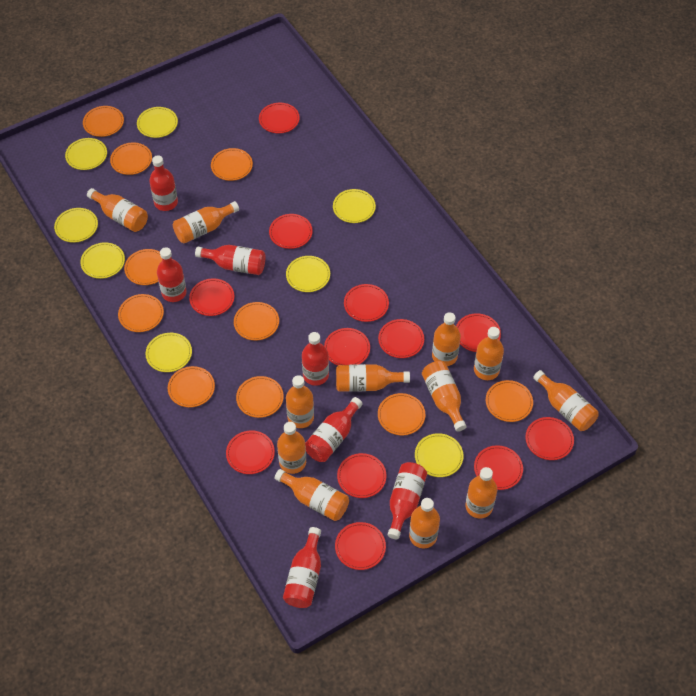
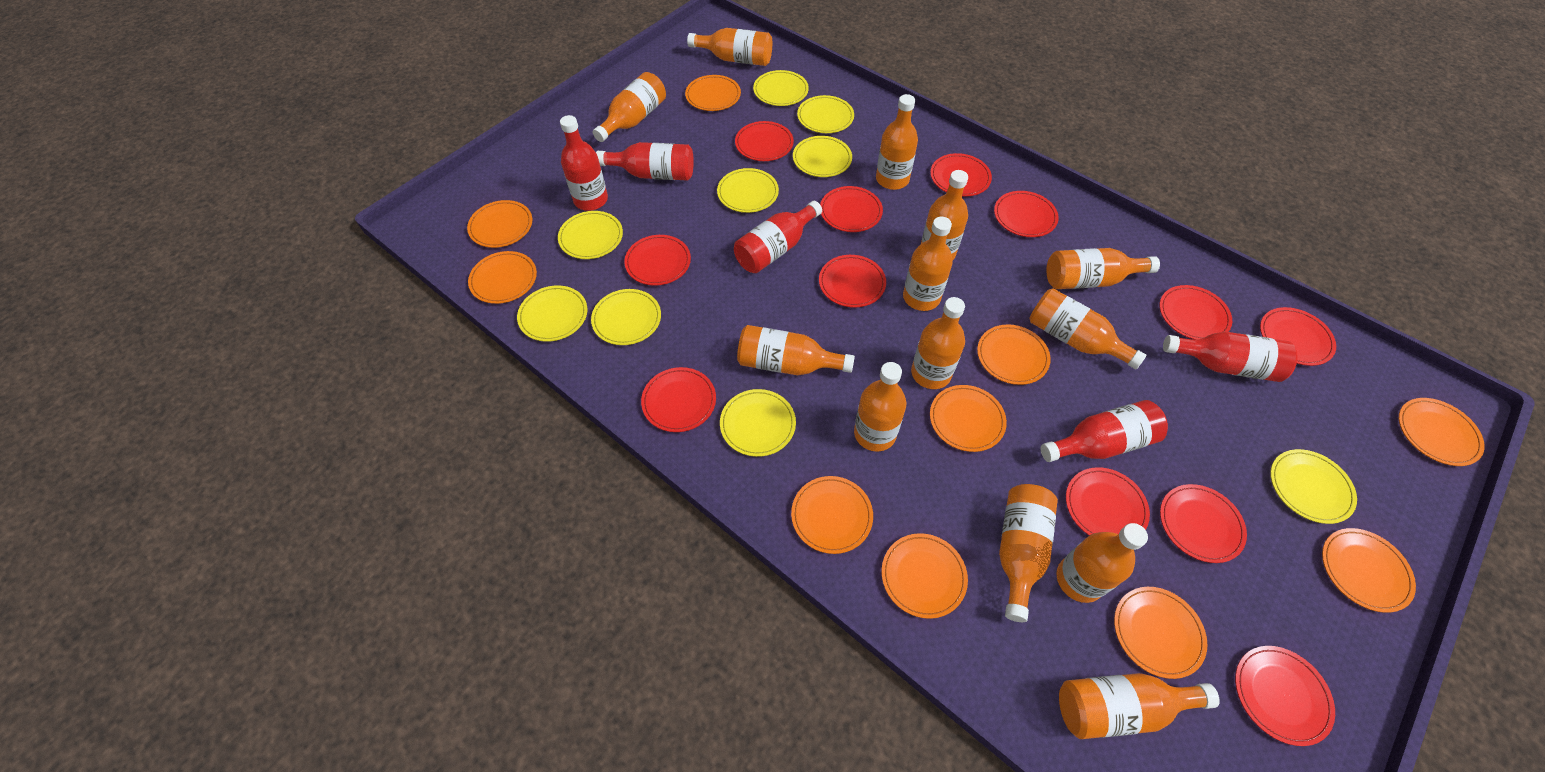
orange bottle: [87,188,148,232] [173,201,239,243] [275,469,349,521] [277,422,306,474] [286,375,314,428] [336,364,410,392] [409,498,440,548] [422,361,467,432] [432,312,461,366] [465,467,497,518] [474,327,504,380] [533,370,599,431] = 12 -> [593,72,666,142] [687,28,772,66] [737,325,855,375] [854,362,906,452] [876,94,918,190] [903,217,953,311] [911,297,965,389] [921,170,968,261] [999,484,1058,622] [1029,288,1146,369] [1046,248,1160,289] [1056,523,1148,603] [1059,673,1220,739] = 13
red bottle: [149,155,178,211] [157,247,187,302] [195,245,266,275] [283,527,321,608] [302,332,329,386] [305,397,363,462] [388,462,427,539] = 7 -> [560,115,608,211] [596,142,694,181] [734,201,822,273] [1041,400,1168,462] [1163,332,1298,382] = 5
yellow plate: [54,208,98,243] [65,138,107,170] [80,242,125,279] [137,107,178,138] [146,333,192,372] [286,256,330,292] [333,189,376,223] [415,433,464,477] = 8 -> [517,285,587,342] [558,211,623,259] [591,289,661,345] [717,168,779,213] [720,389,796,457] [753,70,809,106] [793,136,852,177] [797,95,854,133] [1270,449,1357,524] = 9

